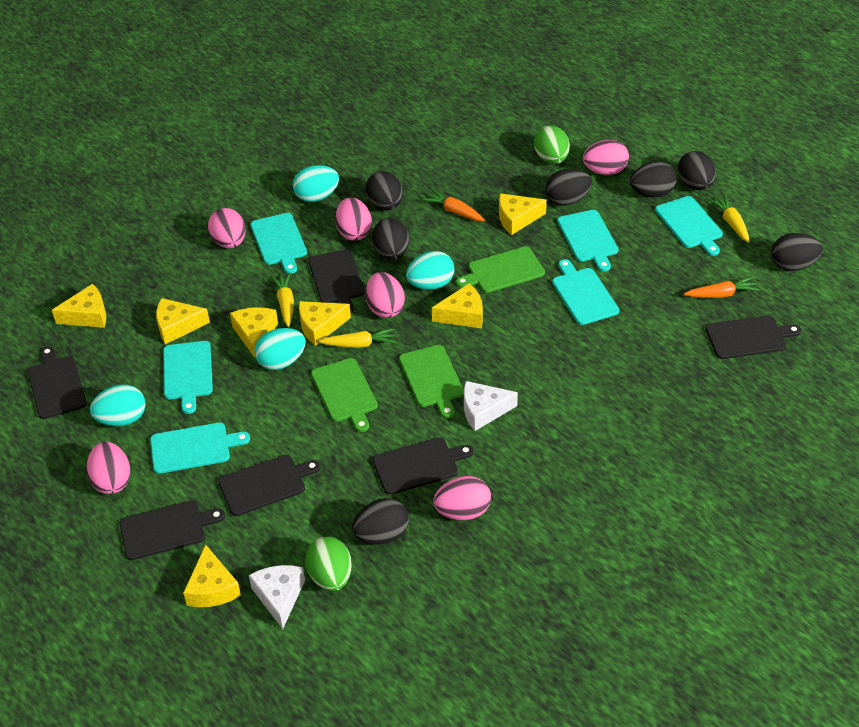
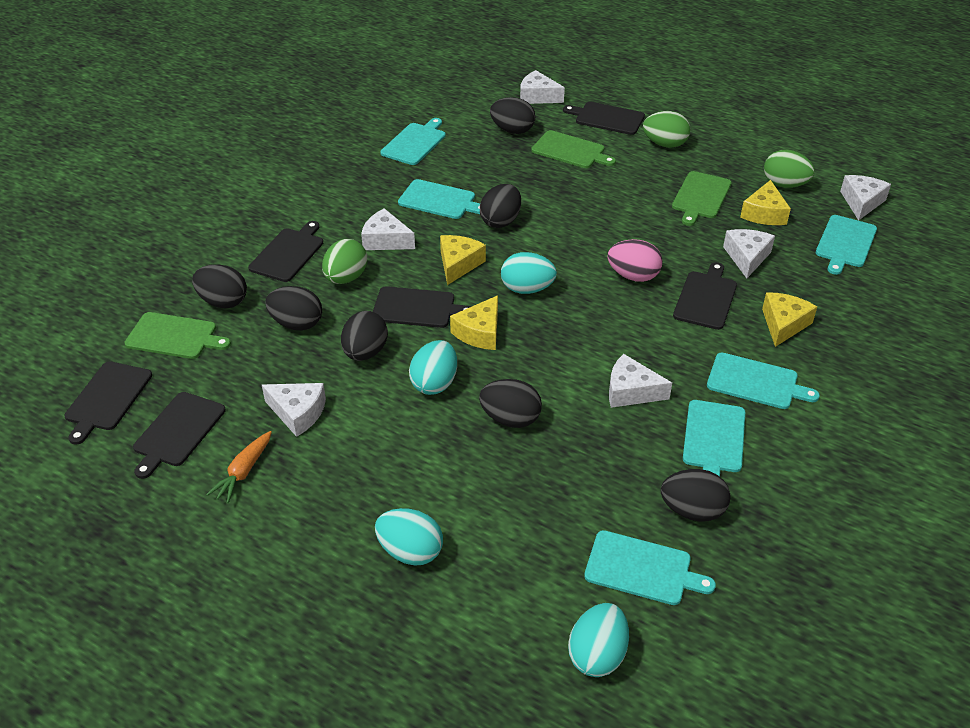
green egg: [305,537,352,591] [534,126,570,164] = 2 -> [322,239,367,284] [643,111,690,148] [764,150,815,188] = 3
orange carrot: [422,189,485,221] [684,277,759,298] = 2 -> [206,431,272,503] = 1
pink egg: [86,442,131,494] [208,208,246,248] [335,197,372,241] [365,272,405,318] [433,476,491,520] [583,140,629,175] = 6 -> [607,239,663,282] = 1
white cheese: [249,565,305,629] [464,381,518,431] = 2 -> [262,383,326,437] [361,208,415,250] [520,70,565,104] [609,354,672,408] [723,229,775,278] [840,175,891,221] = 6
yellow carrot: [271,273,294,327] [319,328,396,348] [709,195,750,243] = 3 -> none = 0
yellow cheese: [52,284,106,328] [156,298,210,344] [183,544,241,607] [230,307,278,358] [299,301,351,346] [432,283,483,329] [499,194,547,235] = 7 -> [440,235,486,285] [450,295,498,350] [740,180,791,225] [762,292,817,347] = 4

